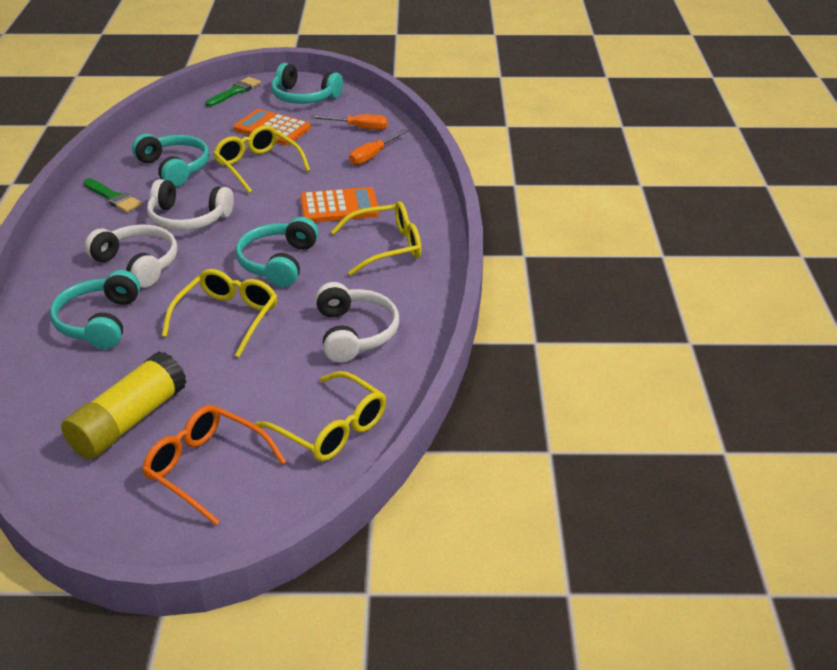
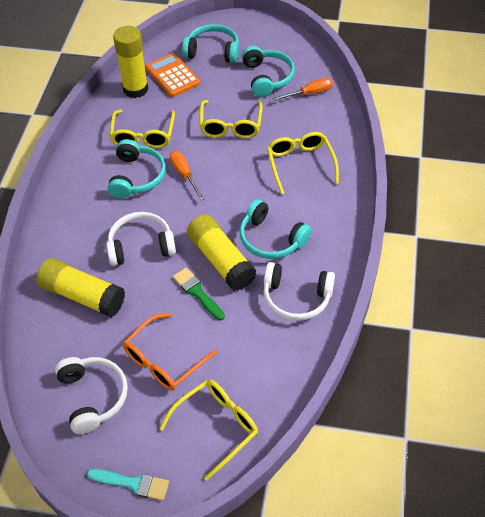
green brush: [84,178,142,213] [205,77,261,107] = 2 -> [173,268,225,320] = 1
orange calculator: [234,109,311,145] [300,187,379,222] = 2 -> [145,53,200,97] = 1
turquoise brush: none = 0 -> [87,469,169,501] = 1
yellow glue stick: [61,352,187,459] = 1 -> [36,258,125,317] [113,26,148,98] [187,214,257,291] = 3

